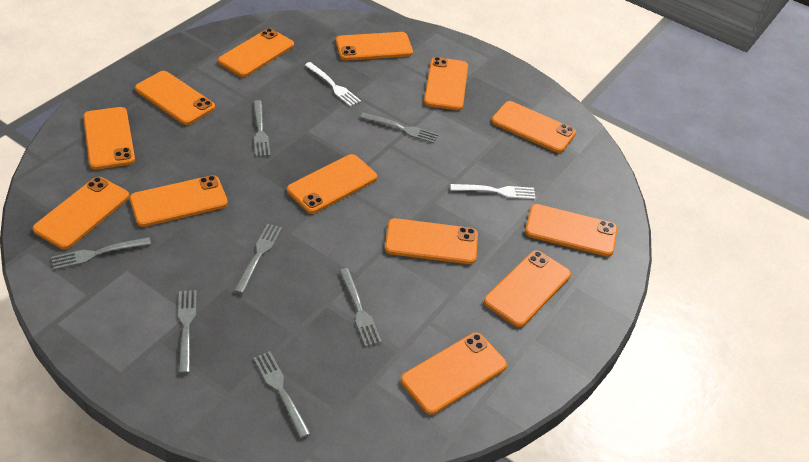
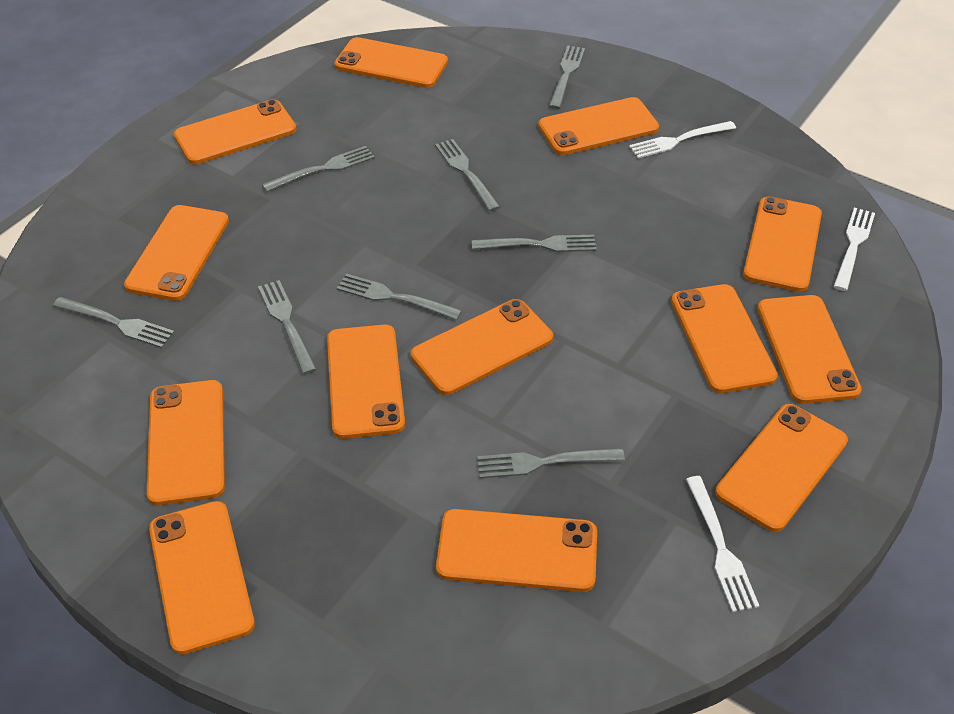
grey fork: [51,237,151,270] [178,290,197,374] [234,223,282,294] [253,100,270,157] [254,351,311,439] [339,268,382,347] [360,113,439,143] = 7 -> [53,297,175,348] [258,280,317,374] [262,146,375,192] [337,274,462,320] [435,139,500,211] [472,235,596,252] [477,448,625,478] [549,46,585,109] = 8
white fork: [305,62,361,107] [450,184,535,199] = 2 -> [629,121,736,158] [686,476,759,612] [834,207,875,291] = 3

